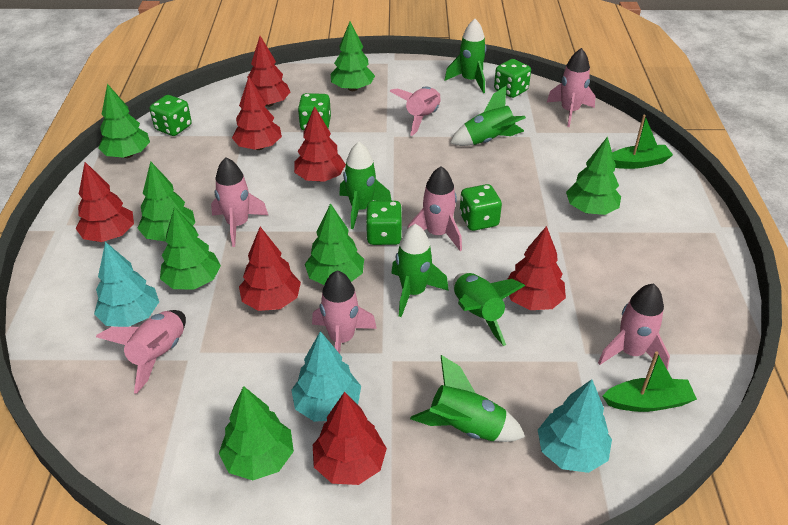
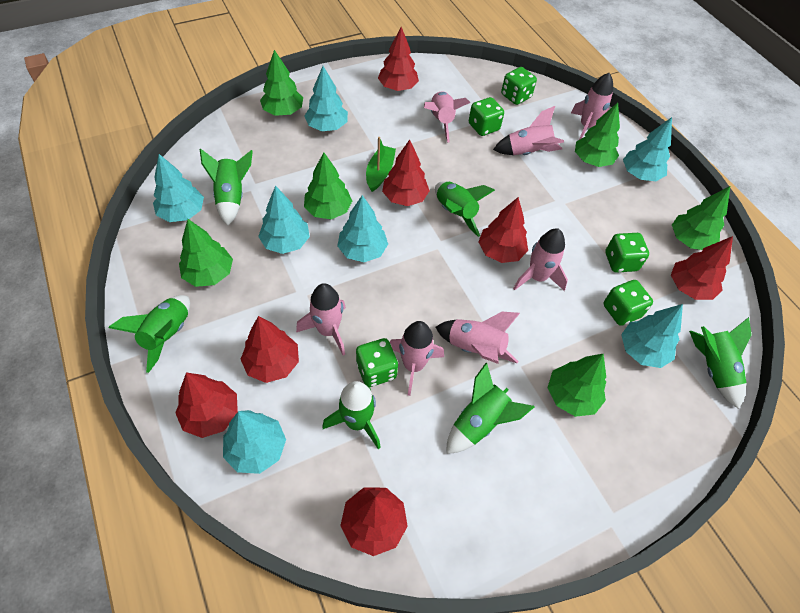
green boat: [603,351,697,412] [612,114,673,169] = 2 -> [366,137,396,192] = 1
green tree: [98,84,150,158] [138,161,195,241] [160,207,221,290] [219,386,294,480] [305,203,364,285] [331,22,375,91] [566,136,621,215] = 7 -> [179,219,233,287] [260,50,303,116] [304,152,352,219] [548,353,606,417] [575,103,620,167] [672,186,730,250] = 6
turquoise tree: [94,242,159,327] [291,331,361,422] [538,379,612,473] = 3 -> [153,154,204,222] [223,410,286,474] [258,186,310,254] [304,66,348,131] [337,195,388,262] [621,304,683,368] [623,117,672,181] = 7

